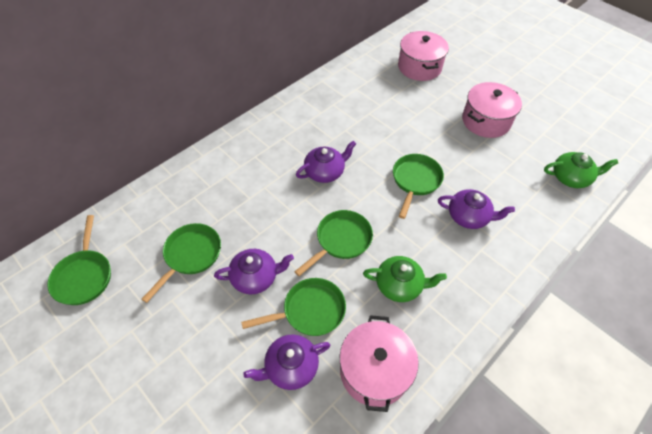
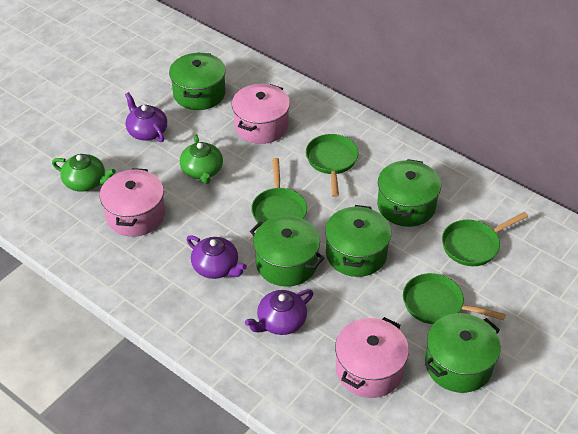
green pan: [47,215,111,305] [142,223,221,303] [241,278,346,336] [294,210,373,276] [393,154,444,219] = 5 -> [251,158,307,223] [306,134,359,197] [403,273,506,324] [442,212,528,266] = 4
green pot: none = 0 -> [169,52,226,110] [250,216,324,287] [325,205,391,277] [377,159,441,227] [425,313,501,393] = 5
purple teapot: [214,249,294,294] [243,334,330,390] [296,141,356,183] [438,189,515,229] = 4 -> [125,92,167,142] [187,235,247,279] [245,289,314,335] = 3

